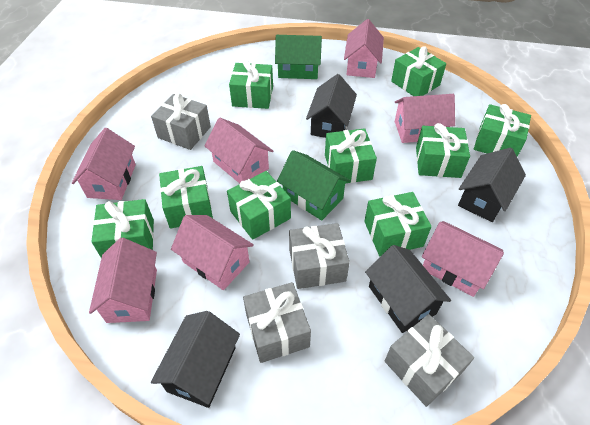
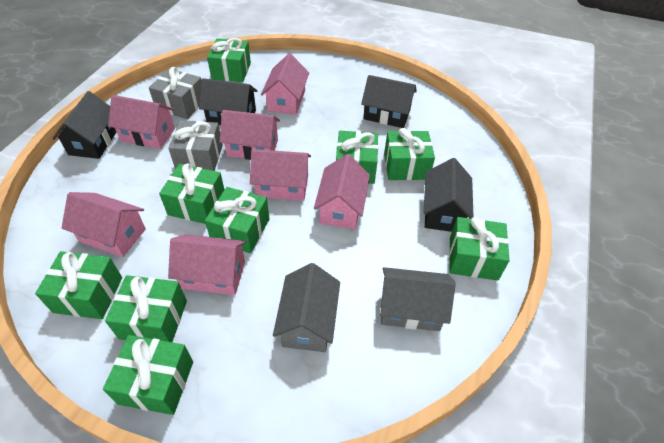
green house: [275,35,322,79] [277,150,351,221] = 2 -> none = 0
grey gift: [151,93,211,150] [243,282,311,363] [289,223,350,289] [385,314,474,407] = 4 -> [149,67,201,119] [168,120,223,171] = 2
grey house: none = 0 -> [273,263,340,352] [380,267,456,331] = 2

